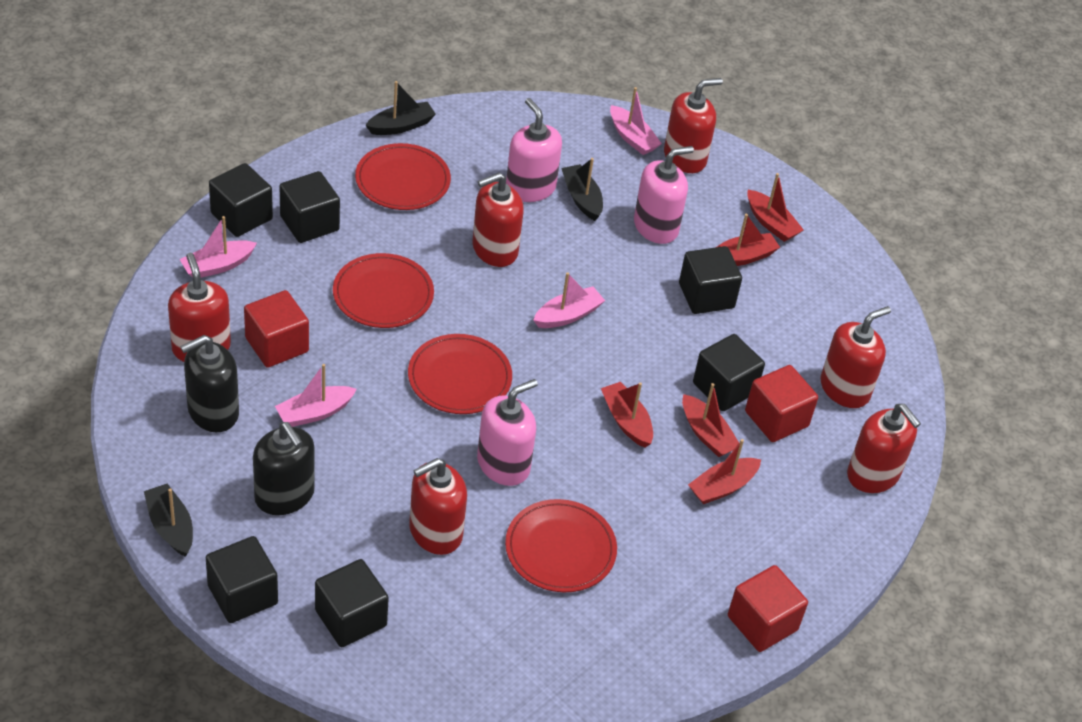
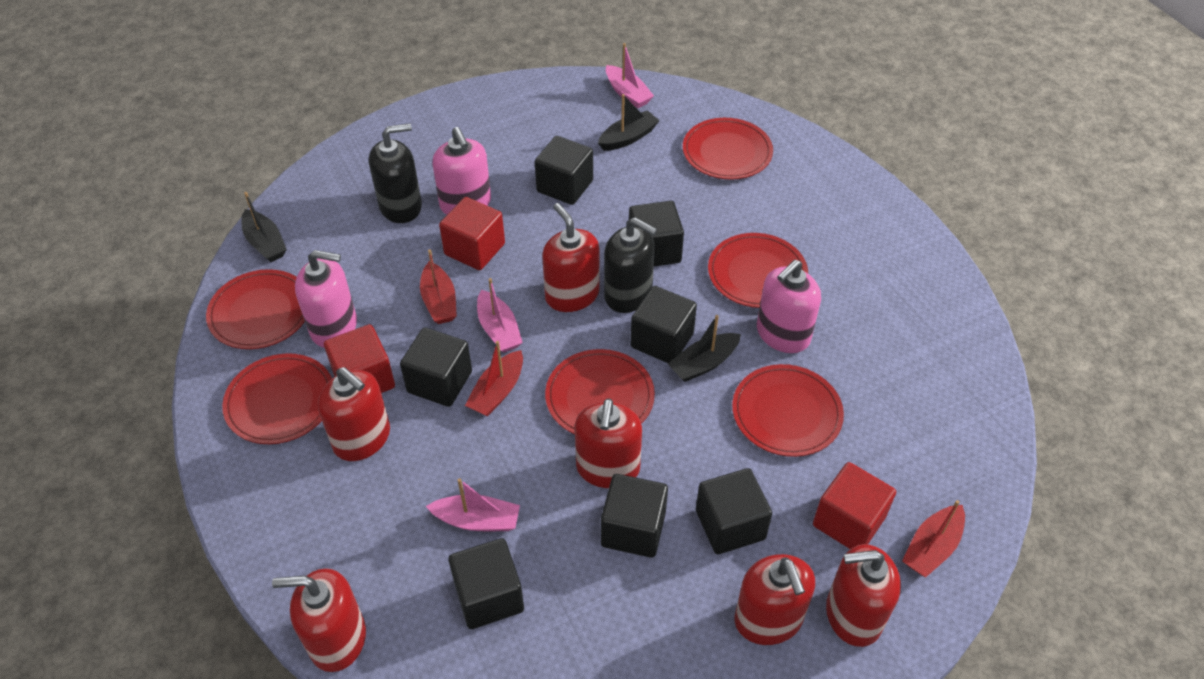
black cube: [206,536,278,623] [209,163,273,237] [280,171,340,243] [315,559,389,647] [679,246,742,314] [693,334,765,411] = 6 -> [400,327,472,407] [448,538,524,629] [535,136,593,205] [601,474,668,558] [629,201,684,267] [631,286,697,363] [696,468,772,554] = 7
pink boat: [180,216,257,278] [275,364,357,427] [533,272,605,328] [610,87,662,155] = 4 -> [426,478,520,531] [477,278,523,353] [606,43,654,108] = 3
red boat: [601,382,653,448] [682,383,739,457] [688,439,761,504] [717,214,780,266] [747,173,804,242] = 5 -> [420,249,457,324] [465,341,523,416] [902,500,965,577] = 3
red plate: [333,253,434,328] [355,143,451,210] [408,334,512,414] [505,499,617,592] = 4 -> [206,269,305,349] [222,353,332,444] [545,349,655,434] [683,118,773,180] [708,233,808,308] [732,364,844,457] = 6

